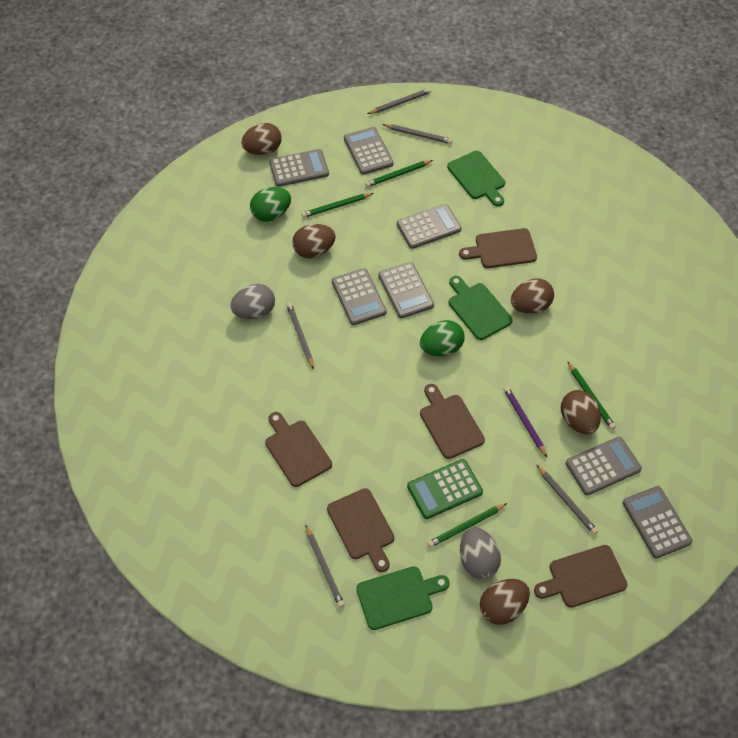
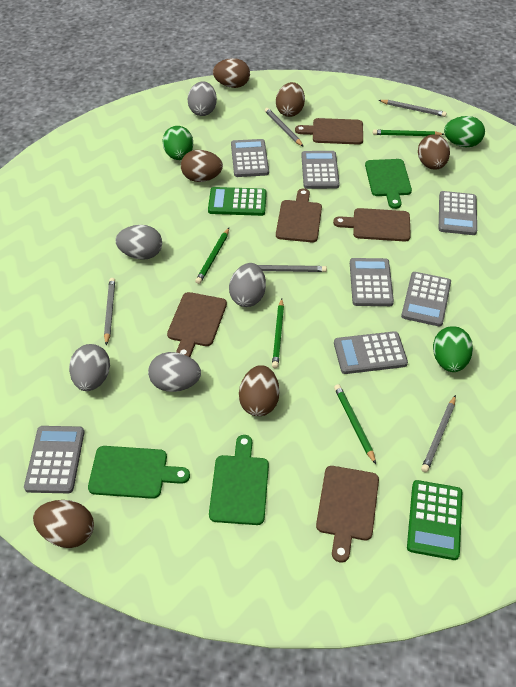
brown egg: [241,123,282,155] [292,224,336,258] [480,579,530,625] [511,278,554,314] [561,390,601,434] = 5 -> [33,500,94,548] [181,150,223,182] [213,58,250,88] [239,365,279,416] [276,82,305,117] [418,135,450,170] = 6
green calculator: [407,459,483,519] = 1 -> [208,187,267,216] [407,480,462,560] = 2
green egg: [250,187,291,222] [420,320,465,356] = 2 -> [162,126,193,160] [433,326,473,372] [444,116,485,147] = 3
grey egg: [230,284,275,319] [460,527,501,579] = 2 -> [69,344,110,391] [116,225,162,260] [148,352,201,392] [188,81,217,116] [229,263,266,307] = 5
purple pencil: [503,386,547,457] = 1 -> none = 0

